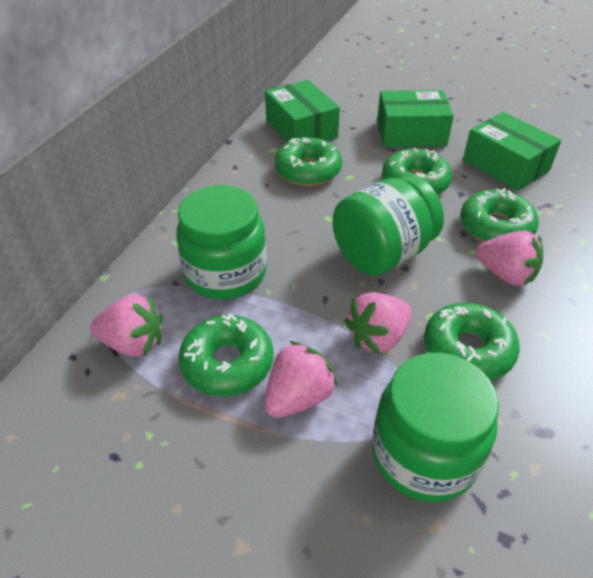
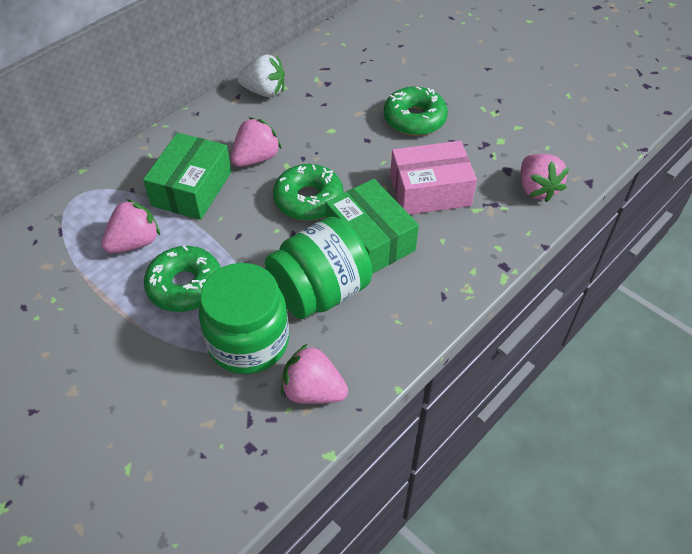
green box: [265,80,340,142] [377,90,454,147] [463,112,561,191] = 3 -> [143,133,232,220] [326,179,419,274] = 2
green donut: [179,314,273,396] [275,137,342,186] [382,148,452,195] [424,303,520,380] [460,188,539,242] = 5 -> [144,245,221,312] [273,164,343,221] [384,86,448,136] = 3
green jar: [176,185,267,300] [333,175,444,276] [372,353,499,502] = 3 -> [199,263,289,374] [265,217,372,319] = 2
pink box: none = 0 -> [390,141,477,215] = 1
white strawberry: none = 0 -> [237,54,285,97] = 1

